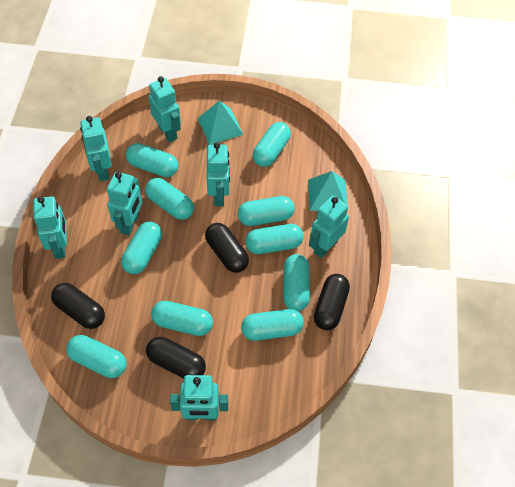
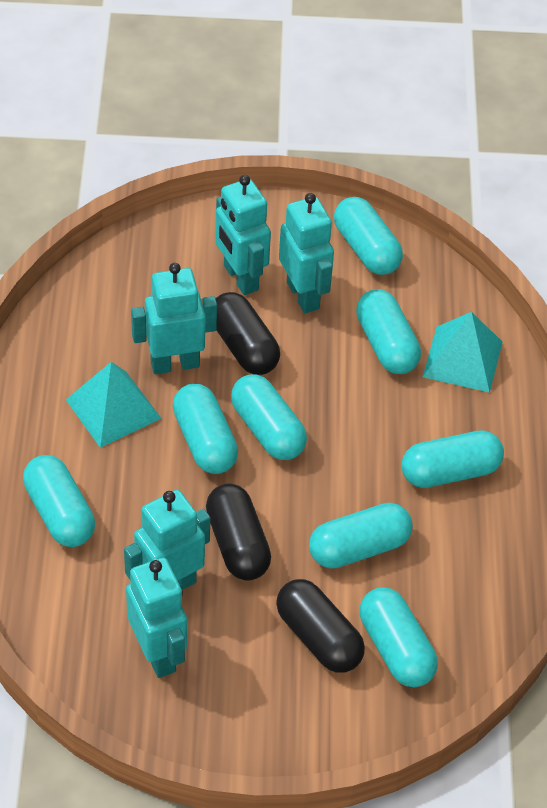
black capsule: [51,283,105,329] [146,337,206,379] [205,223,249,273] [314,274,350,330] = 4 -> [206,484,271,581] [216,292,280,375] [276,579,365,673] = 3
turquoise capsule: [66,335,127,378] [121,222,162,274] [126,143,178,177] [145,178,194,220] [151,301,213,336] [238,196,295,226] [241,309,304,341] [245,224,304,254] [253,122,291,167] [283,254,310,311] = 10 -> [23,455,95,547] [173,384,238,474] [231,374,307,460] [309,503,413,569] [334,197,403,275] [356,289,421,374] [360,587,438,687] [401,430,504,488] = 8
turquoise robot: [33,196,67,259] [80,116,112,181] [107,172,142,235] [149,76,181,142] [170,375,228,420] [207,142,230,206] [309,196,349,258] = 7 -> [124,490,210,590] [126,557,187,678] [131,263,217,374] [215,175,271,295] [279,193,334,313] = 5

